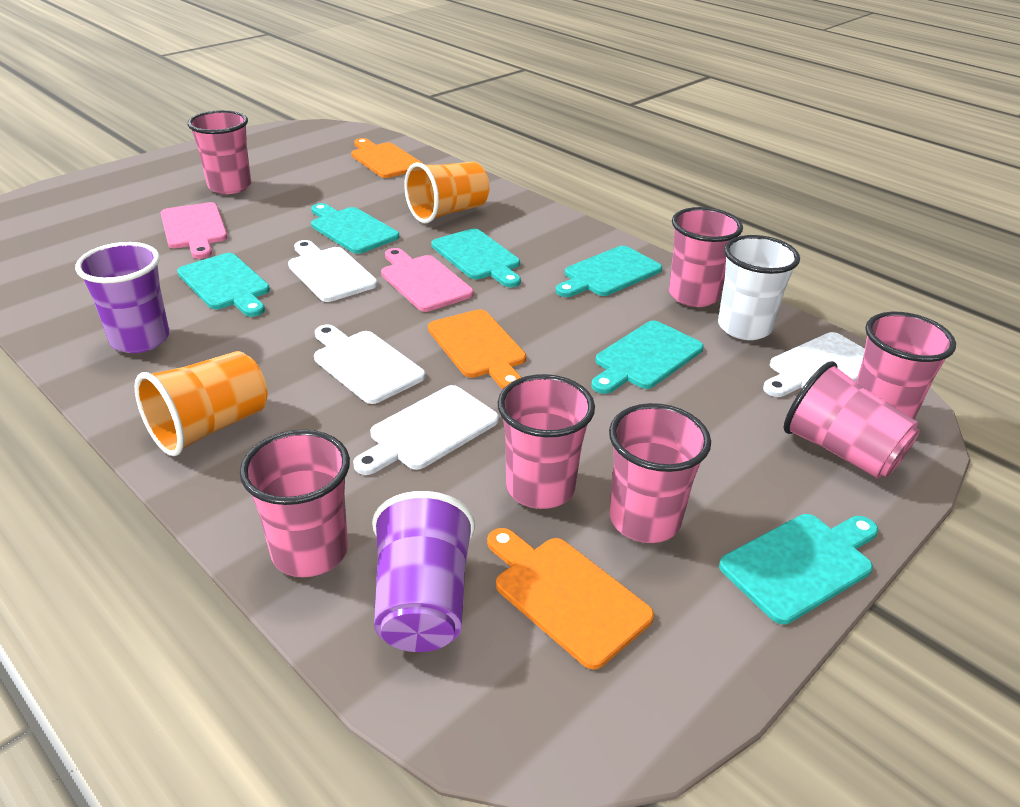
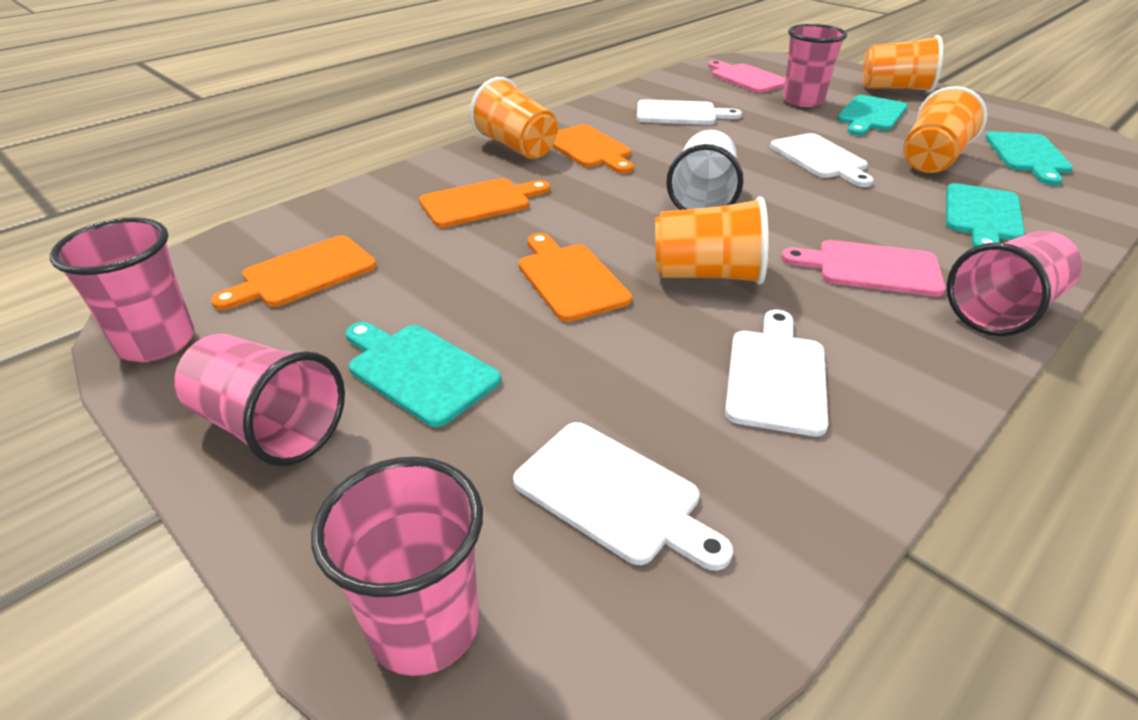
orange cup: [135,351,268,456] [404,162,489,223] = 2 -> [470,77,558,159] [655,196,769,285] [863,35,943,93] [903,86,987,173] = 4
orange cutting board: [351,138,423,178] [428,309,526,389] [487,528,654,670] = 3 -> [211,236,376,310] [419,178,550,228] [519,233,632,322] [552,124,633,173] = 4
pink cup: [188,110,251,194] [240,430,350,577] [497,374,595,509] [609,403,711,543] [669,207,743,307] [784,361,920,479] [856,312,956,420] = 7 -> [50,217,195,362] [174,334,345,466] [311,457,483,676] [783,24,847,107] [947,231,1082,336] = 5
purple cup: [75,242,169,353] [372,491,475,652] = 2 -> none = 0
turquoise cutting board: [177,253,270,317] [311,203,399,254] [431,229,521,287] [556,246,662,297] [591,321,703,394] [719,514,878,624] = 6 -> [346,322,501,427] [837,95,907,136] [946,183,1025,248] [985,131,1073,185] = 4

